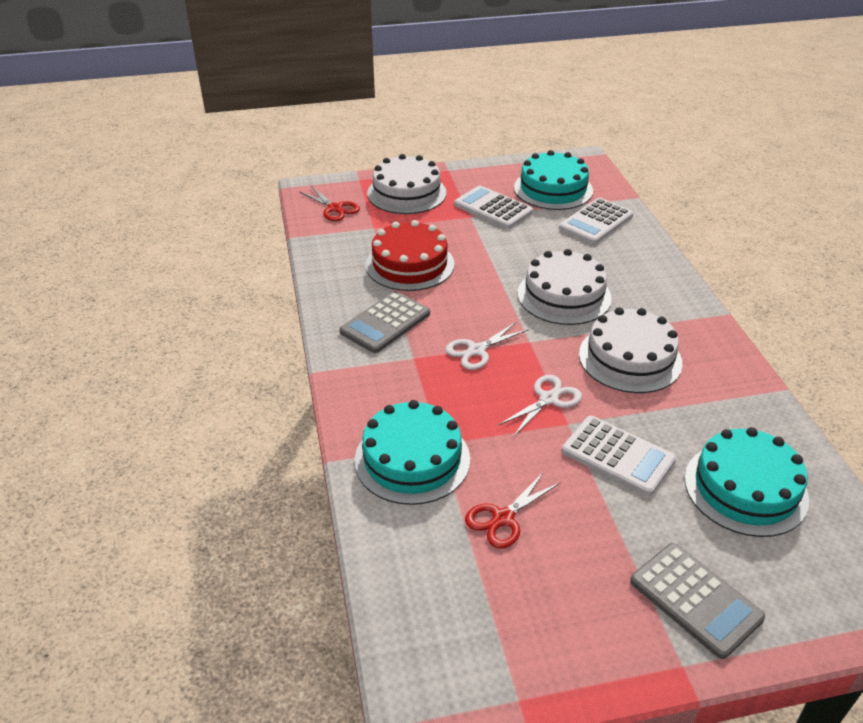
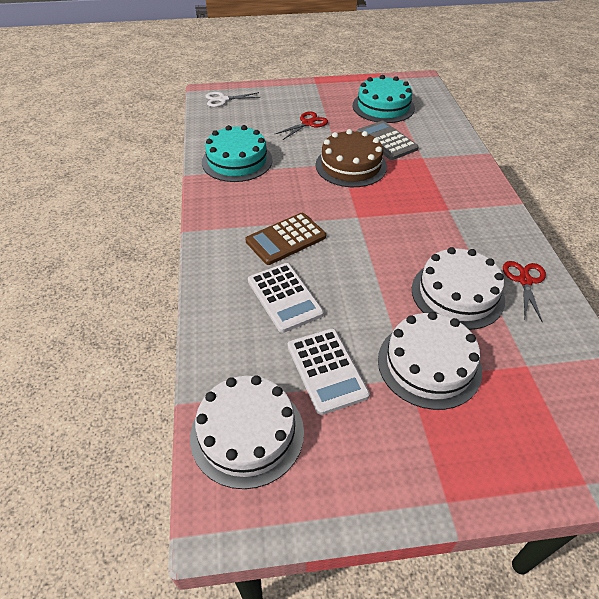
brown cake: none = 0 -> [316,129,387,187] = 1
brown calculator: none = 0 -> [245,213,326,265] = 1
grey calculator: [340,291,430,353] [630,543,765,659] = 2 -> [357,121,419,160] = 1
red cake: [365,220,455,291] = 1 -> none = 0
turquoise cake: [354,400,470,505] [514,150,593,210] [684,427,809,537] = 3 -> [202,125,273,182] [352,75,415,123] = 2
white calculator: [454,186,533,229] [559,198,633,244] [562,416,676,496] = 3 -> [248,263,324,333] [288,328,370,415] = 2
white scissors: [445,321,529,370] [498,375,582,437] = 2 -> [206,92,261,107] = 1

